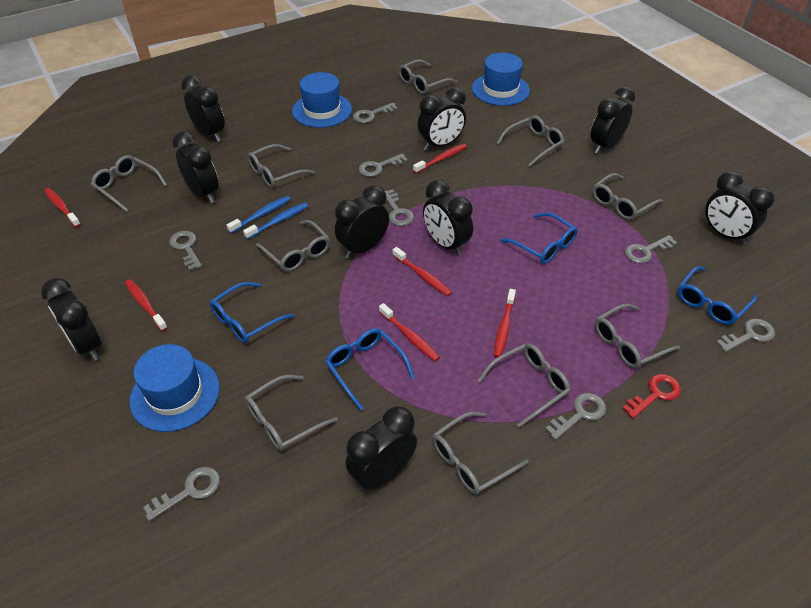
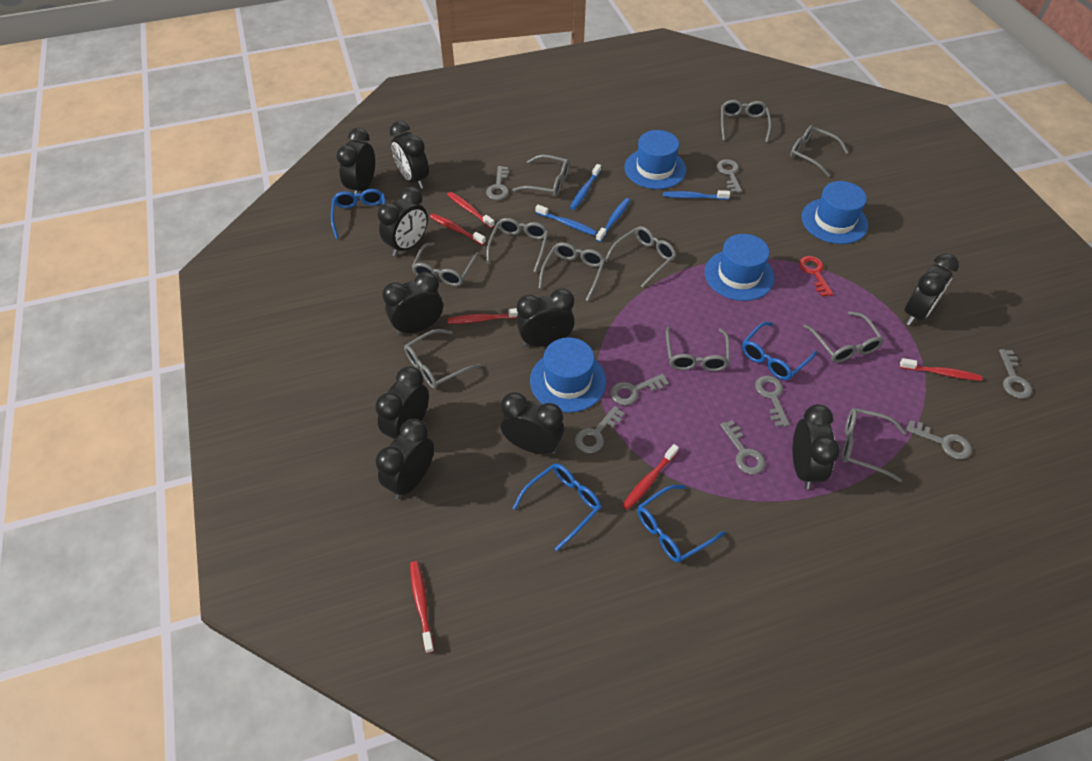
black clock: [41,278,102,361] [172,131,219,203] [181,75,225,142] [335,185,389,259] [345,406,417,492] [418,87,466,150] [423,180,473,256] [591,86,636,154] [705,171,775,245] = 9 -> [336,128,375,198] [375,366,429,439] [376,419,434,499] [378,187,428,256] [382,272,443,335] [389,121,429,189] [500,392,564,454] [516,288,575,347] [793,404,840,489] [904,253,959,325] = 10
blue hat: [130,344,220,432] [292,72,352,128] [472,53,530,106] = 3 -> [530,337,606,413] [624,130,686,189] [705,234,774,301] [802,181,868,244] = 4
blue toothbrush: [227,196,290,233] [243,203,308,239] = 2 -> [535,205,597,236] [570,164,601,210] [596,198,630,242] [663,190,730,200] = 4
grey glasses: [91,155,167,212] [245,375,338,451] [248,144,315,188] [256,220,330,272] [399,60,457,94] [432,412,529,495] [478,343,571,428] [497,115,565,167] [592,173,663,220] [595,304,680,368] = 10 -> [404,329,481,389] [412,242,479,286] [486,218,549,272] [512,154,570,197] [539,242,605,301] [605,226,677,288] [666,327,730,371] [721,100,771,142] [790,125,848,177] [803,311,884,363] [841,408,906,482] = 11

